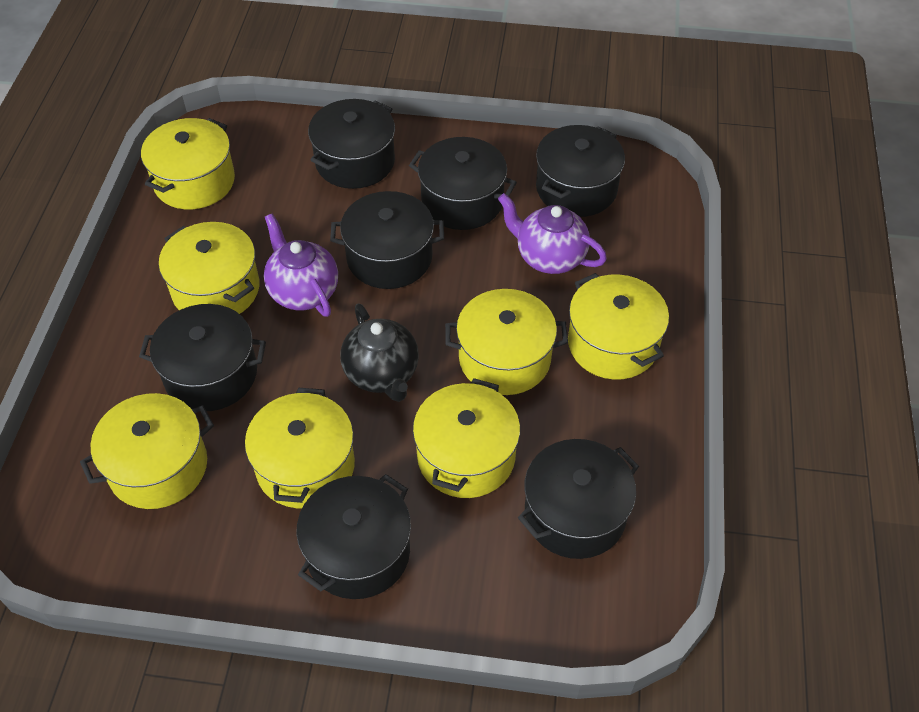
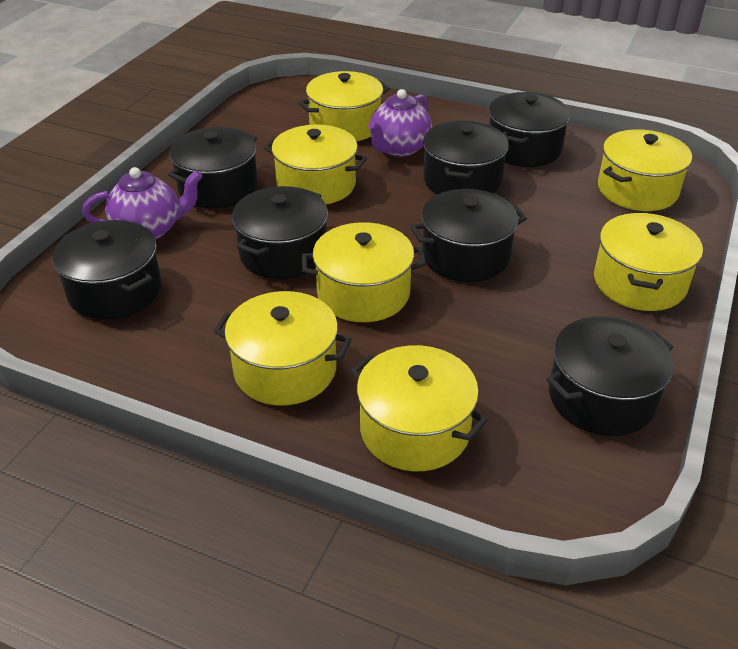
black teapot: [340,303,419,402] = 1 -> none = 0

